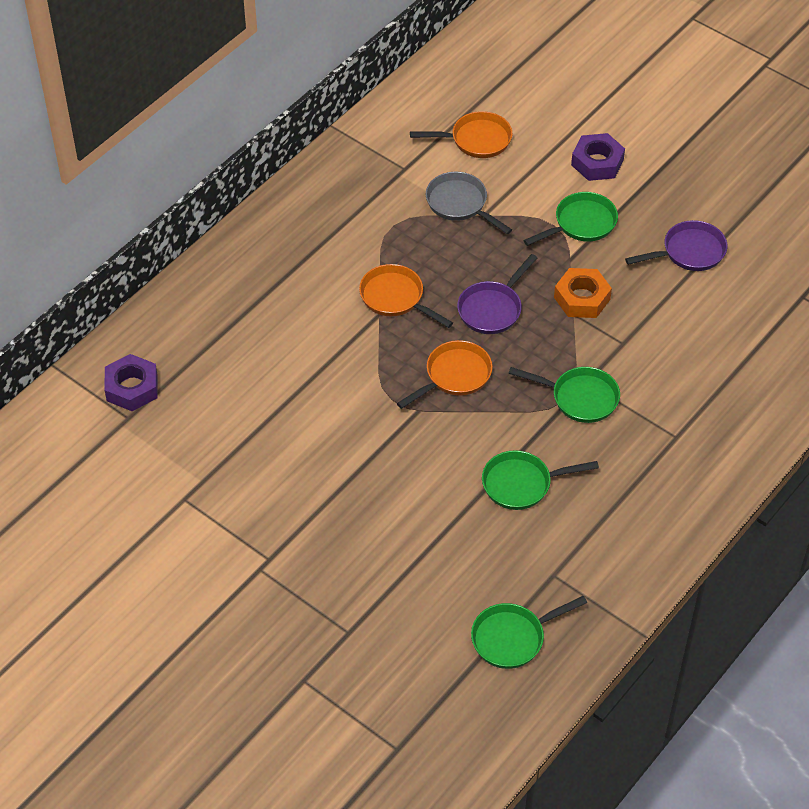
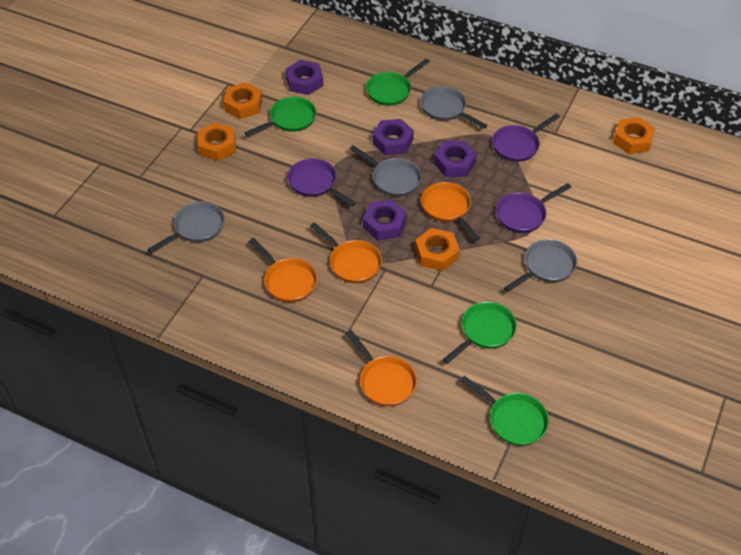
grey pan: [426,172,512,234] = 1 -> [147,201,225,253] [350,145,422,196] [421,86,487,129] [504,239,577,292] = 4
orange nut: [554,268,612,318] = 1 -> [198,122,236,161] [223,82,263,119] [415,228,460,271] [613,117,655,154] = 4
orange pan: [359,264,453,328] [397,340,492,409] [410,111,512,158] = 3 -> [249,238,317,302] [310,222,382,283] [346,330,417,406] [421,182,480,241] = 4
purple nut: [104,354,158,411] [571,133,625,181] = 2 -> [286,60,323,95] [363,200,407,241] [372,119,414,155] [434,141,477,177] = 4
purple pan: [457,254,537,334] [625,220,727,271] = 2 -> [288,158,356,207] [492,113,560,162] [496,183,571,233] = 3

